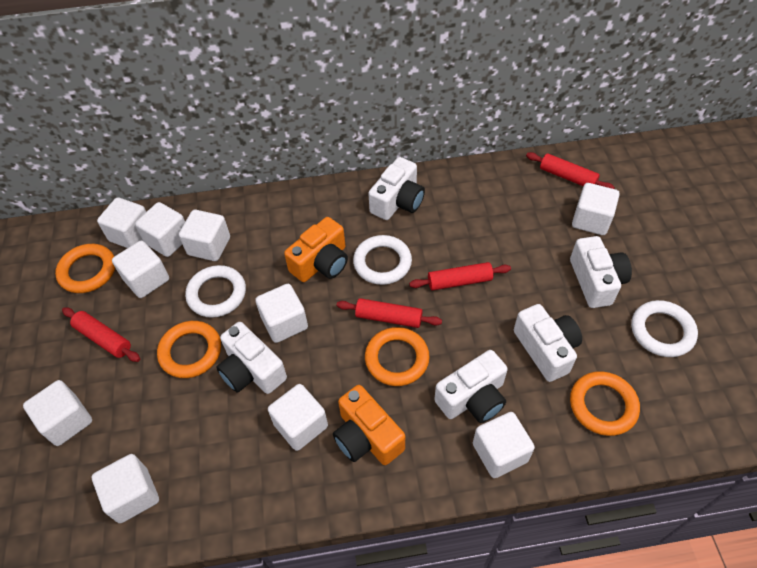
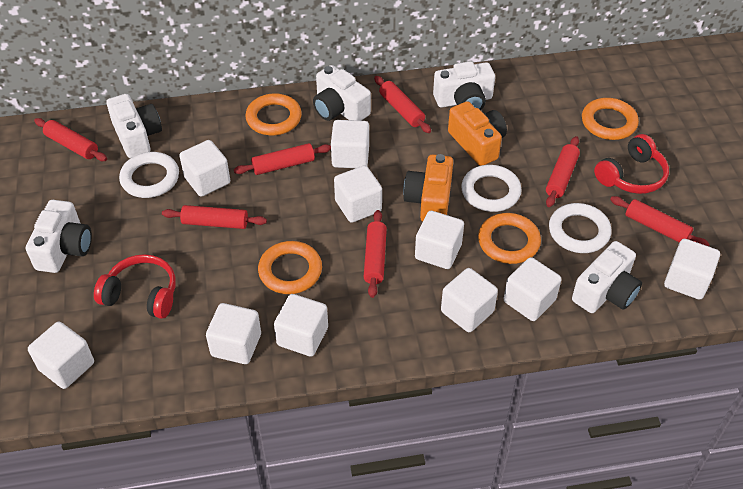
red headphones: none = 0 -> [94,254,176,319] [594,134,669,194] = 2
red rolling pin: [62,307,140,362] [337,298,442,328] [409,262,511,290] [526,152,615,189] = 4 -> [34,118,107,161] [162,205,267,229] [234,143,331,175] [364,210,387,298] [374,76,431,133] [546,136,580,207] [610,196,710,246] = 7

